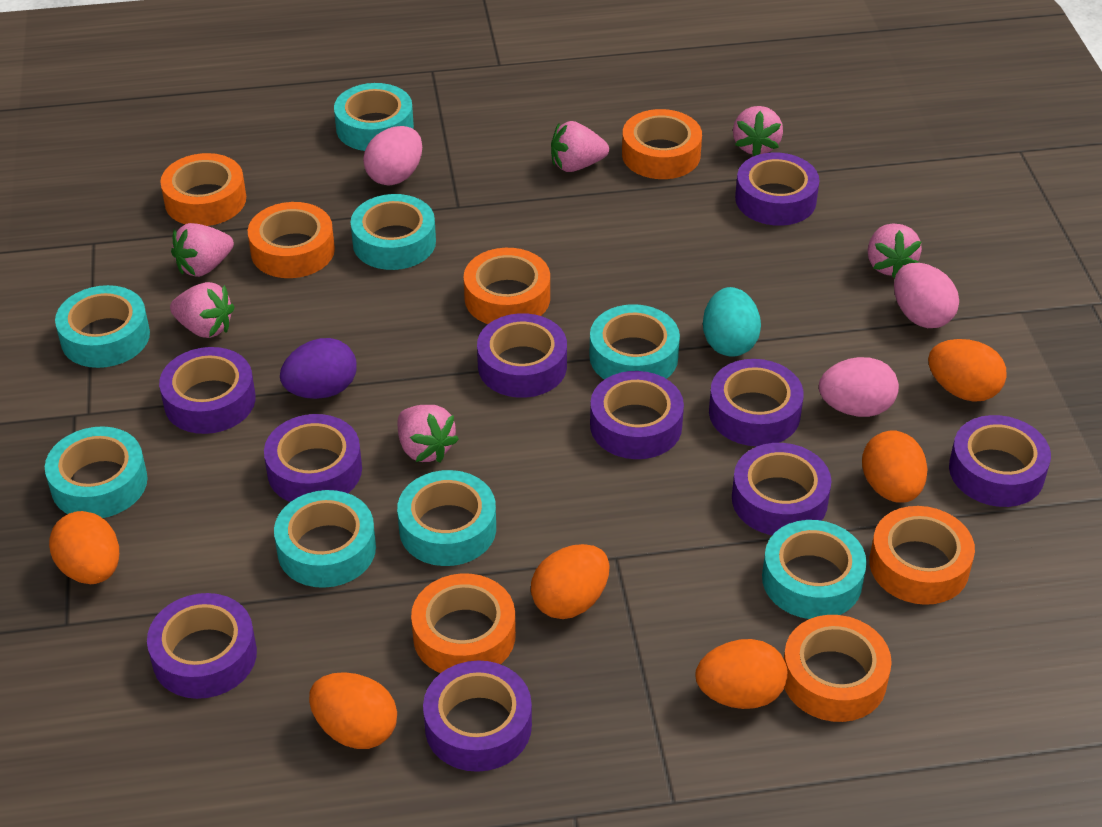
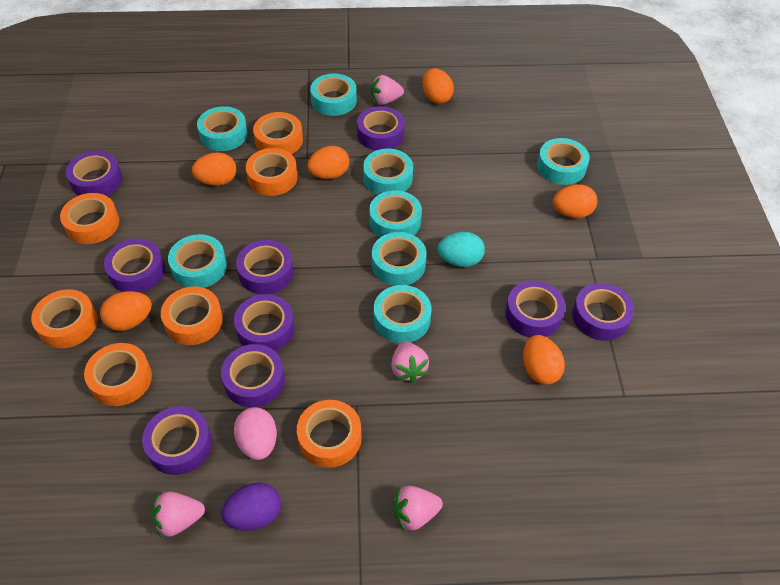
pink egg: [363,126,422,185] [819,357,899,417] [894,263,959,328] = 3 -> [234,407,277,460] = 1
pink strawberry: [170,282,234,338] [171,223,234,277] [397,405,459,462] [551,121,609,172] [733,106,783,156] [868,223,922,279] = 6 -> [152,492,205,537] [371,75,404,105] [391,341,429,383] [393,486,443,531] = 4
purple tape: [147,593,257,699] [159,347,256,434] [264,414,362,502] [423,661,532,772] [477,313,567,398] [590,371,684,459] [709,359,804,446] [732,443,831,535] [735,152,819,226] [949,415,1051,507] = 10 -> [66,151,122,196] [104,239,165,292] [142,406,212,475] [221,344,285,407] [234,294,295,351] [236,240,294,294] [357,106,405,151] [505,281,566,337] [572,283,634,341] = 9

